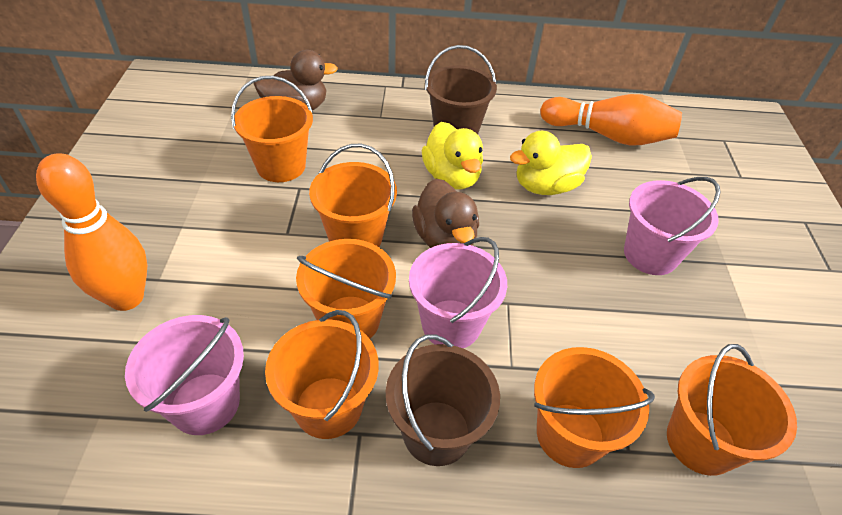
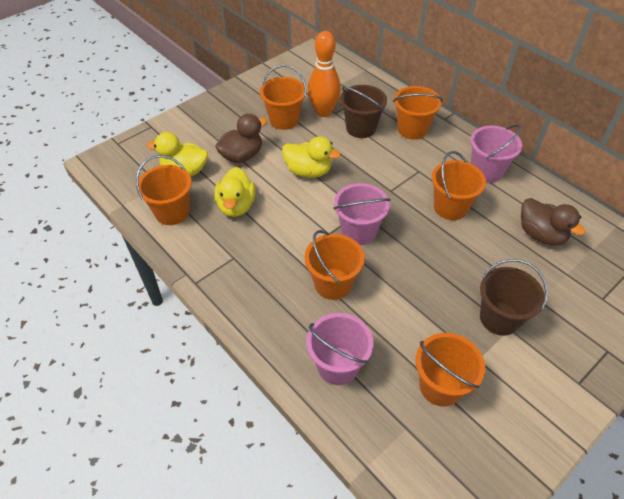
orange bowling pin: [36,153,147,311] [540,94,682,146] = 2 -> [308,31,341,117] = 1
yellow duck: [421,122,483,190] [510,131,592,195] = 2 -> [147,132,208,176] [214,167,255,217] [282,136,341,178] = 3

